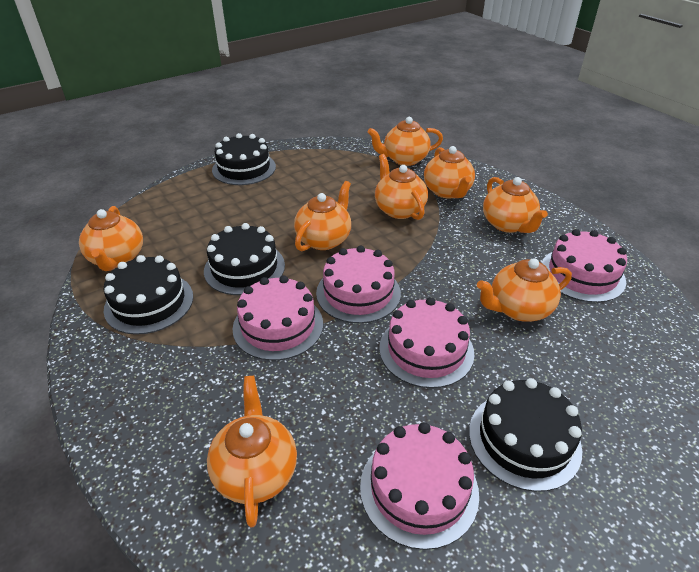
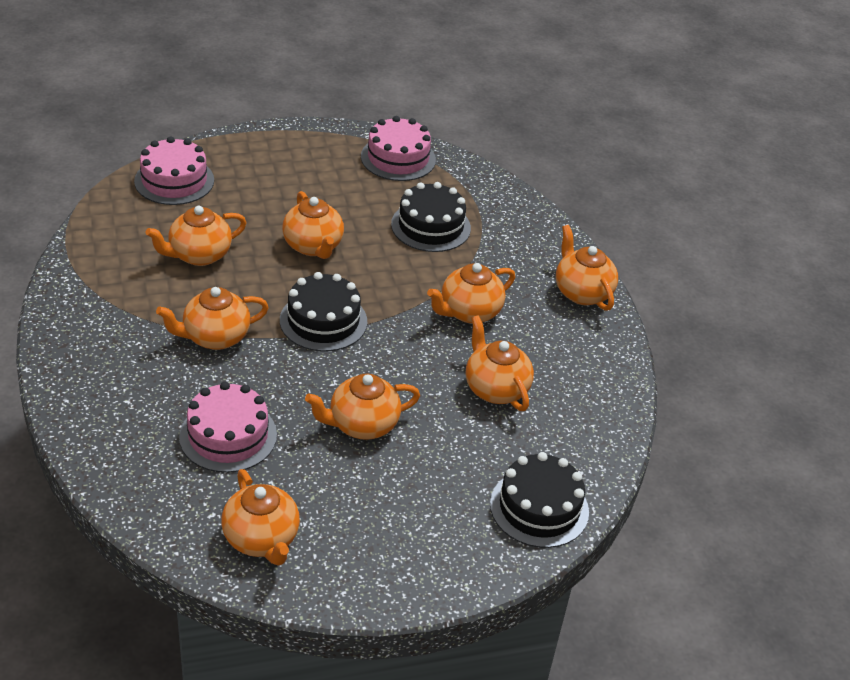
black cake: [104,255,193,335] [204,223,285,295] [212,133,276,185] [469,378,582,492] = 4 -> [280,272,367,351] [391,182,471,252] [490,452,589,548] = 3
pink cake: [232,276,323,361] [316,246,401,323] [360,422,479,550] [379,297,474,388] [542,229,627,303] = 5 -> [134,136,214,205] [179,382,277,473] [361,116,436,181] = 3

